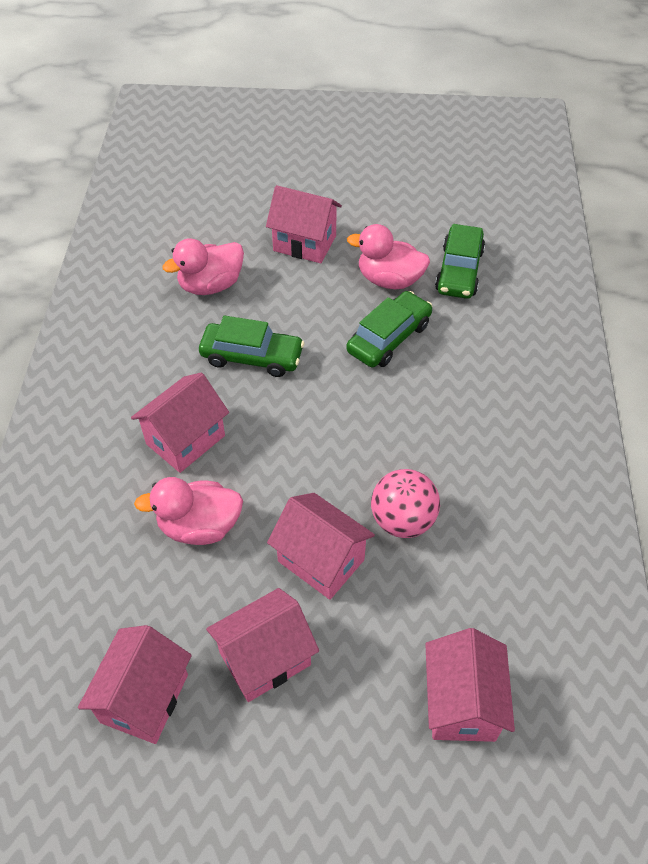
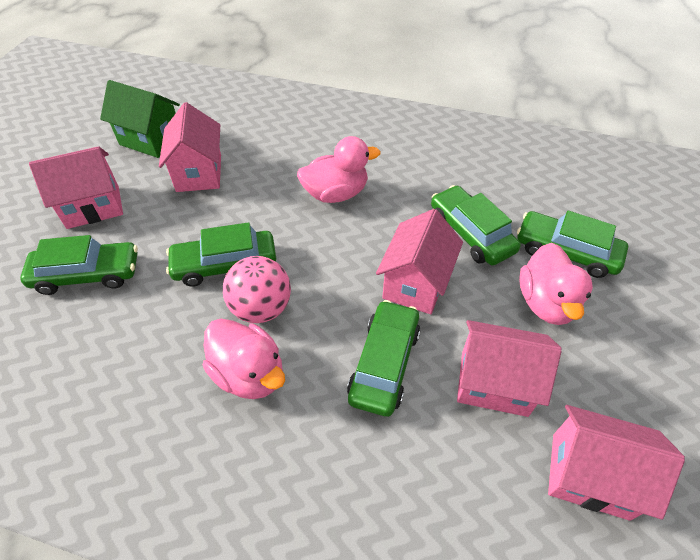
green car: [199,315,304,377] [346,291,433,367] [435,224,485,299] = 3 -> [20,235,138,295] [166,222,276,287] [347,300,420,417] [431,185,521,265] [517,211,628,278] = 5
green house: none = 0 -> [100,80,180,158] = 1
pink house: [78,625,192,744] [131,372,229,473] [206,588,319,702] [266,185,342,263] [267,493,375,600] [425,628,515,742] = 6 -> [29,146,123,229] [159,102,221,192] [376,209,463,314] [457,320,562,417] [548,405,685,521] = 5

